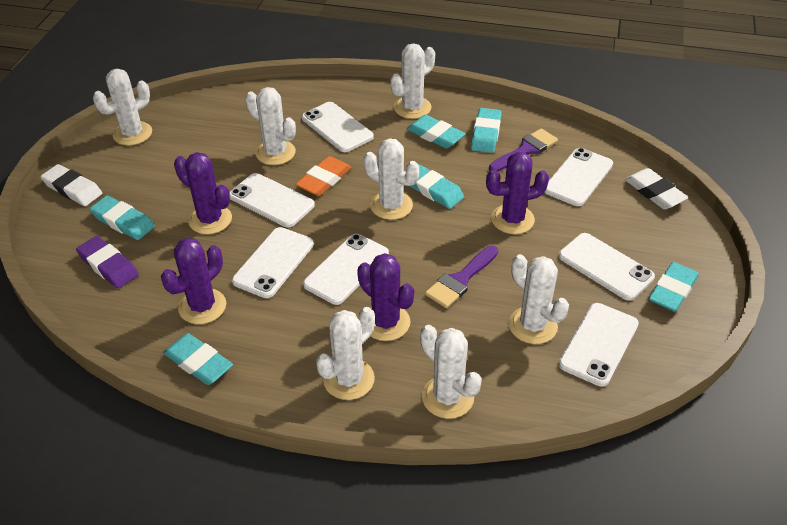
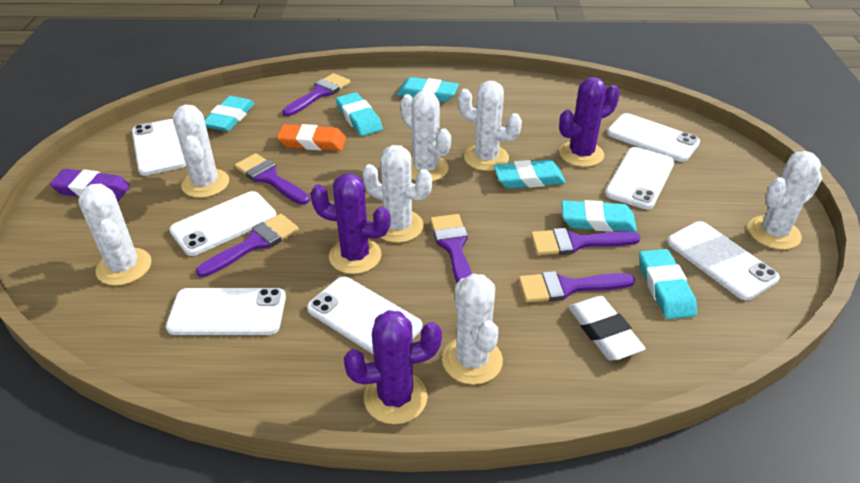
purple brush: [425,246,498,308] [489,128,558,172] = 2 -> [196,214,299,277] [235,153,310,205] [282,73,350,116] [430,214,472,283] [519,271,635,302] [531,228,641,255] = 6
purple cactus: [161,238,226,324] [174,152,232,234] [357,253,414,341] [486,152,549,234] = 4 -> [310,173,391,274] [344,310,442,424] [559,77,620,167] = 3
white eraser: [40,164,102,206] [625,168,688,209] = 2 -> [568,296,646,360] = 1

